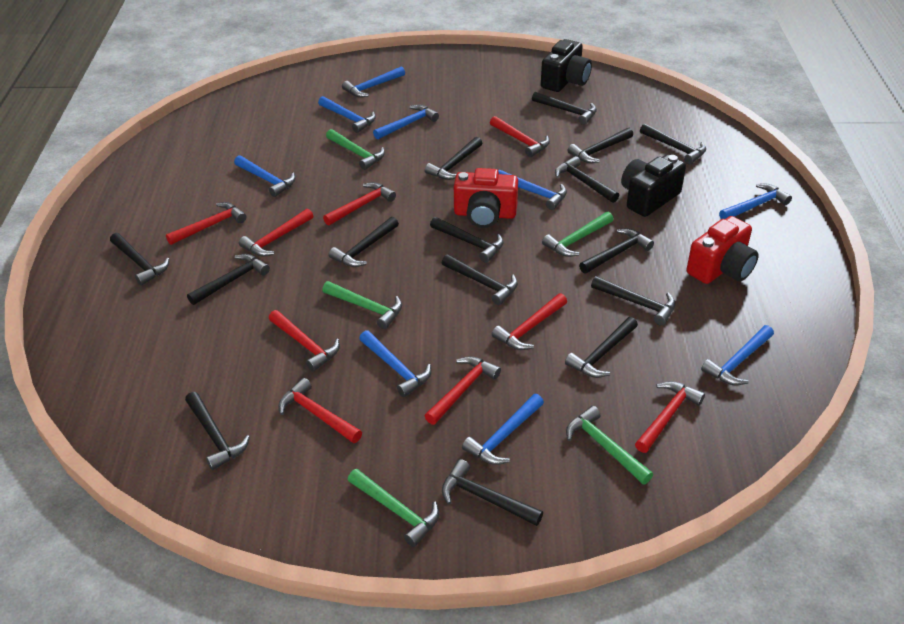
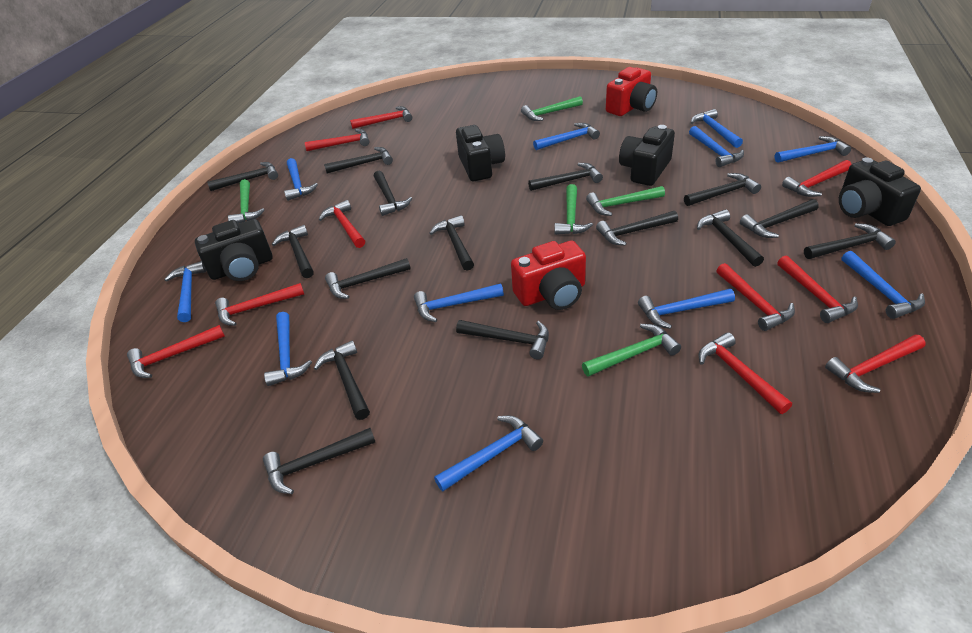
black camera: [541,39,592,92] [621,155,686,217] = 2 -> [195,219,273,281] [456,125,505,181] [619,125,675,186] [839,157,921,226] = 4
blue hammer: [234,155,295,197] [318,96,376,133] [342,66,405,97] [359,330,431,397] [373,105,439,139] [462,394,544,465] [498,170,567,210] [701,325,774,385] [719,184,792,219] = 9 -> [164,261,206,322] [264,312,312,386] [284,158,318,201] [414,283,504,322] [434,416,543,491] [533,123,600,150] [638,289,735,329] [689,126,744,167] [691,109,743,148] [775,136,851,163] [842,251,925,319] = 11
red hammer: [166,202,246,245] [239,209,313,257] [269,310,340,372] [278,378,362,443] [323,182,396,226] [425,356,501,425] [490,116,550,157] [492,293,567,350] [635,381,705,453] = 9 -> [127,325,225,378] [215,283,304,326] [305,129,369,151] [318,200,365,248] [350,106,412,129] [699,332,792,414] [716,263,795,331] [777,256,858,323] [782,160,852,197] [825,335,926,393] = 10

